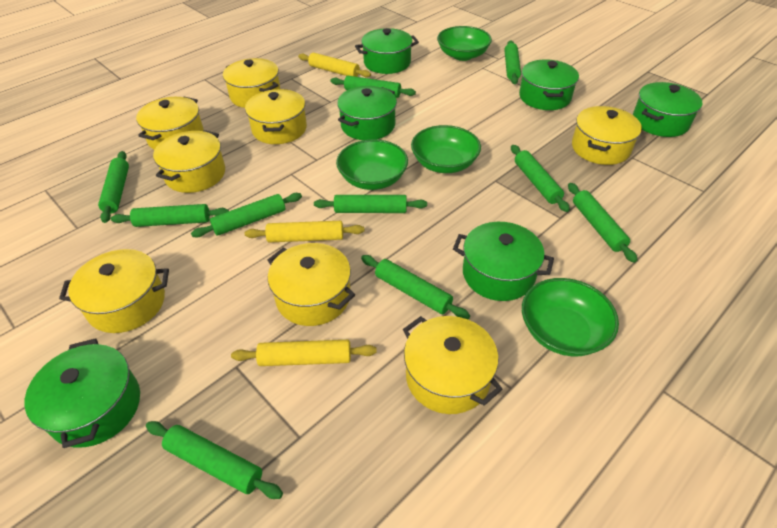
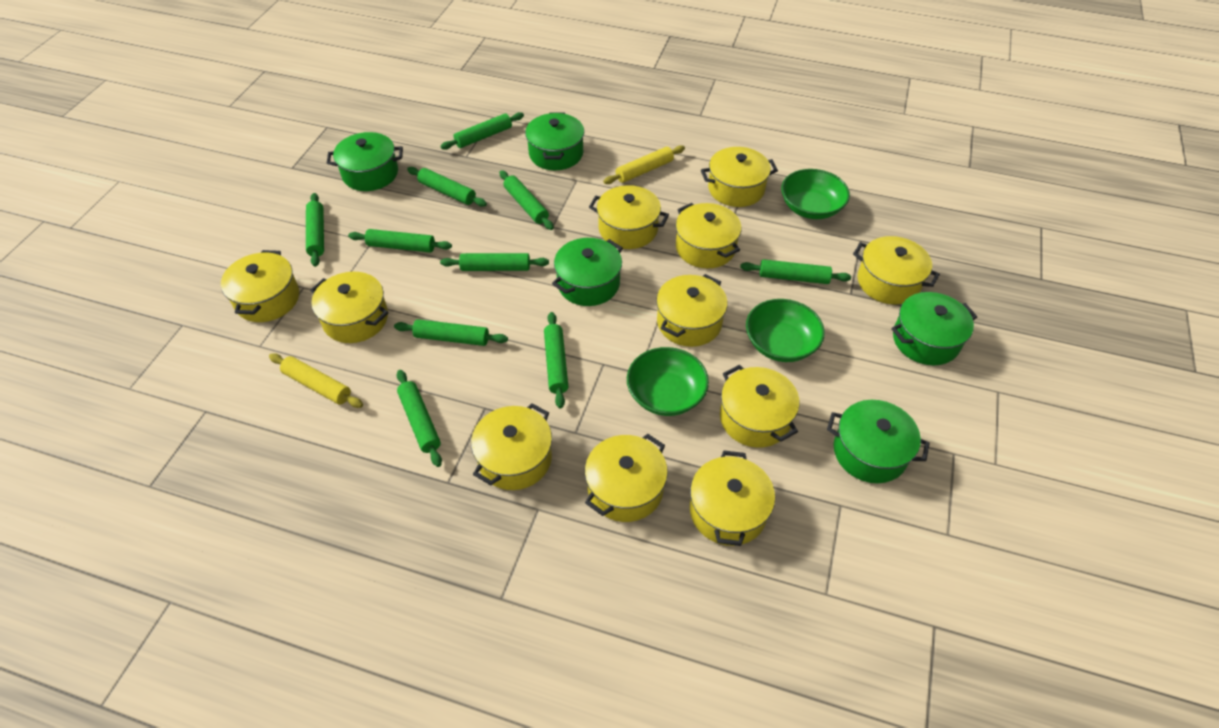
green bowl: [336,139,408,190] [411,125,481,173] [437,26,492,61] [522,278,619,356] = 4 -> [627,347,709,416] [746,299,825,362] [781,169,850,219] = 3
green pot: [25,338,140,448] [337,86,397,140] [355,28,419,74] [453,222,554,301] [519,59,579,110] [633,82,702,137] = 6 -> [327,132,403,191] [525,112,584,170] [552,238,623,306] [827,400,930,483] [891,292,977,365] = 5
yellow pot: [59,249,169,333] [136,97,204,150] [153,130,225,193] [223,58,280,108] [245,89,307,144] [267,243,355,326] [403,316,503,414] [572,106,642,165] = 8 -> [221,250,299,322] [310,272,388,343] [471,403,552,490] [585,434,668,522] [589,185,669,249] [656,274,728,347] [676,203,741,269] [690,450,775,546] [701,147,778,207] [720,365,799,448] [853,236,940,305] = 11
yellow rolling pin: [231,340,377,366] [245,221,364,242] [298,53,371,77] = 3 -> [269,353,363,408] [603,145,685,184] = 2

